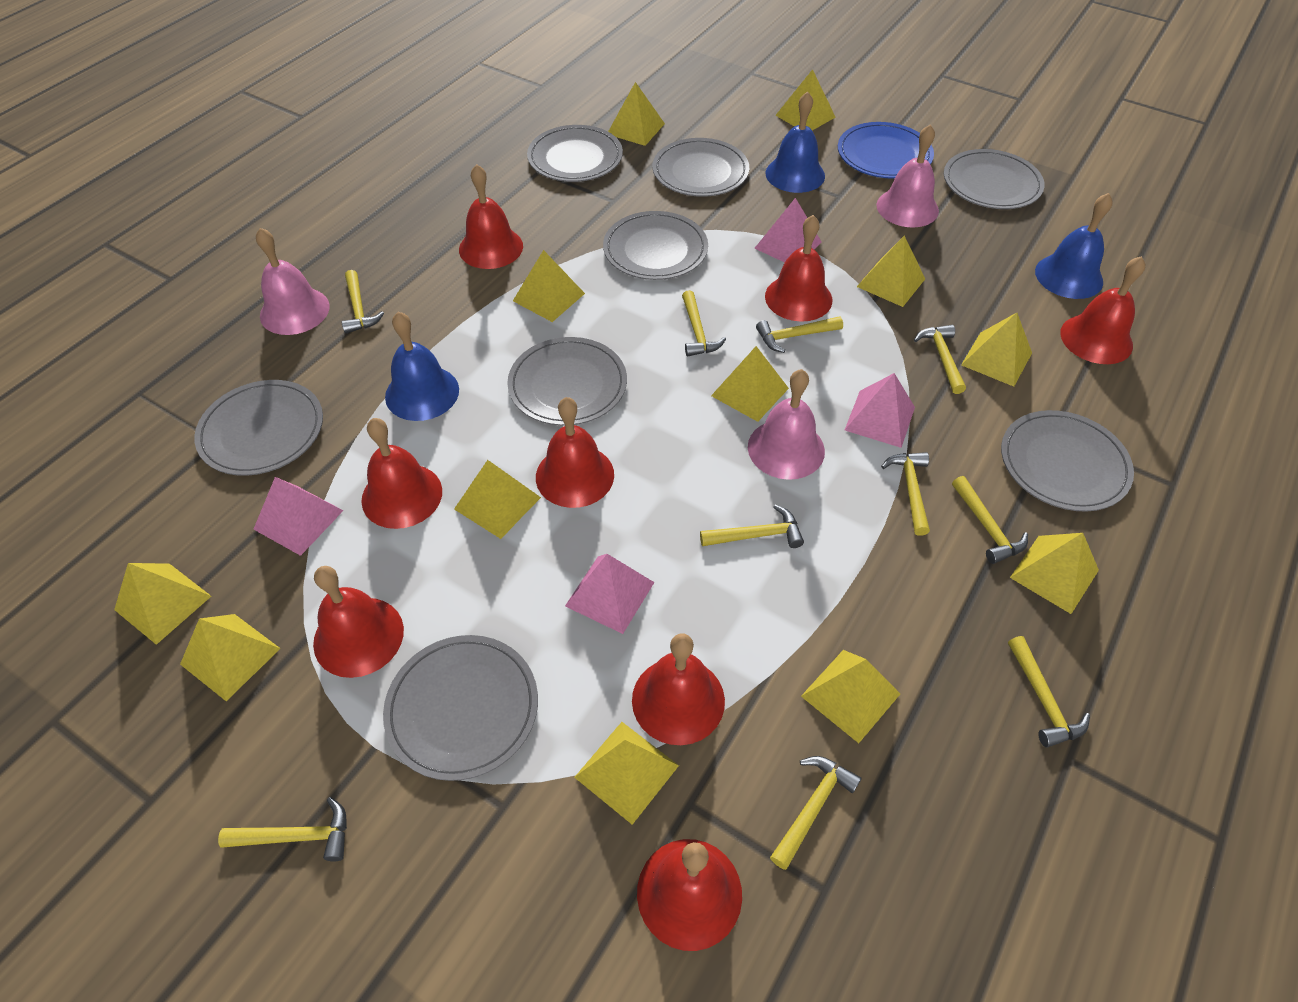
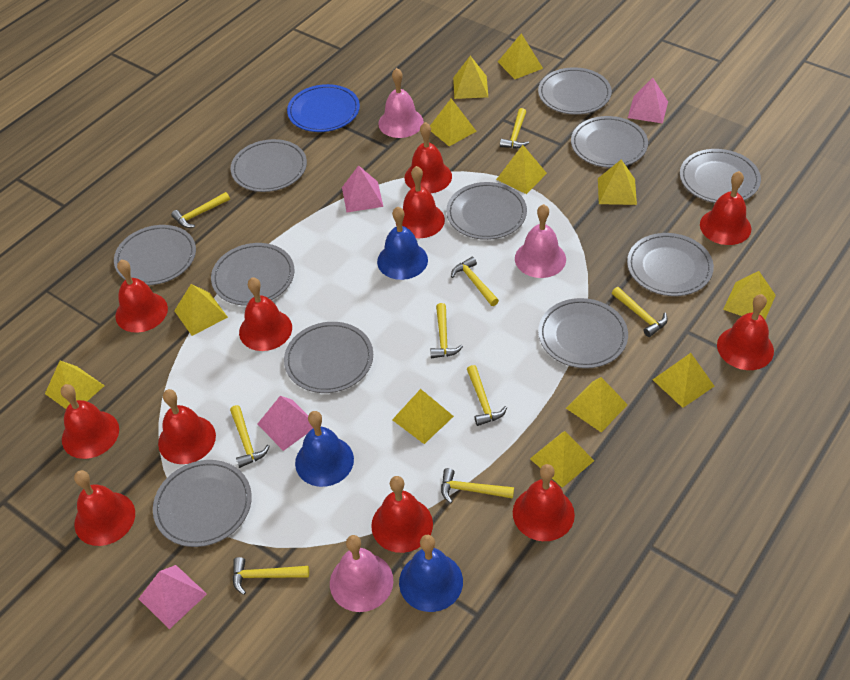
grey plate: [194,380,323,476] [383,635,538,781] [507,337,627,426] [527,125,623,182] [603,211,708,280] [652,138,749,197] [944,149,1045,209] [1001,410,1134,512] = 8 -> [114,225,196,285] [153,460,252,547] [211,243,295,306] [230,139,307,192] [284,322,373,393] [446,182,527,240] [538,67,612,115] [538,298,628,368] [571,116,648,168] [627,233,714,296] [680,149,761,203] = 11
red bell: [313,566,404,678] [361,418,442,529] [459,164,523,269] [536,397,614,508] [632,633,725,745] [637,839,742,951] [765,215,832,322] [1060,256,1146,364] = 8 -> [61,384,119,459] [74,470,135,546] [115,260,168,333] [158,389,216,464] [239,277,292,351] [371,476,433,553] [396,166,445,238] [405,122,452,193] [513,464,575,541] [700,171,751,245] [717,294,774,370] = 11
yellow hammer: [218,797,347,861] [341,270,384,334] [682,290,726,357] [700,505,804,548] [756,316,843,353] [770,756,862,870] [881,452,930,536] [914,325,966,394] [952,476,1028,564] [1008,636,1090,747] = 10 -> [171,192,230,228] [230,405,270,468] [232,557,309,595] [430,303,463,358] [441,468,514,503] [451,257,499,306] [467,365,507,426] [500,108,529,149] [612,287,668,337] = 9

